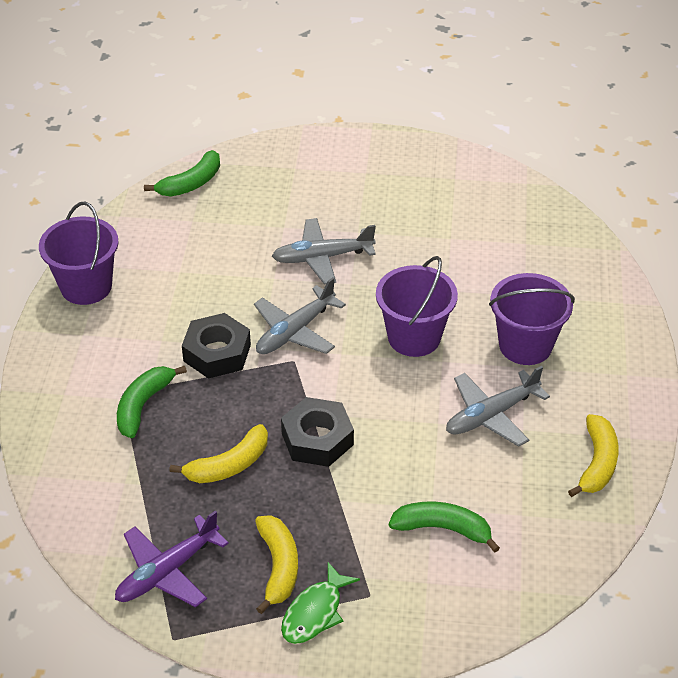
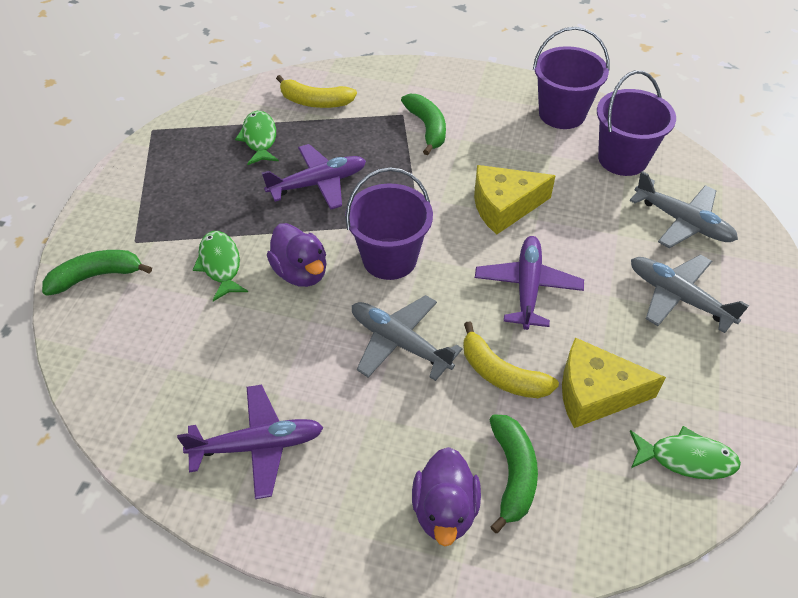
black nut: [182,313,251,379] [281,397,354,467] = 2 -> none = 0
green fish: [281,562,360,644] = 1 -> [193,231,248,301] [235,111,279,165] [630,426,741,479] = 3
purple duck: none = 0 -> [267,223,327,287] [412,447,481,546] = 2
purple plane: [115,511,229,607] = 1 -> [177,385,324,499] [262,144,366,210] [475,236,584,330] = 3
yellow banana: [169,424,268,483] [255,515,298,614] [568,414,619,497] = 3 -> [276,75,357,108] [463,321,559,398] = 2
yellow cheese: none = 0 -> [474,165,556,235] [562,337,666,428] = 2

